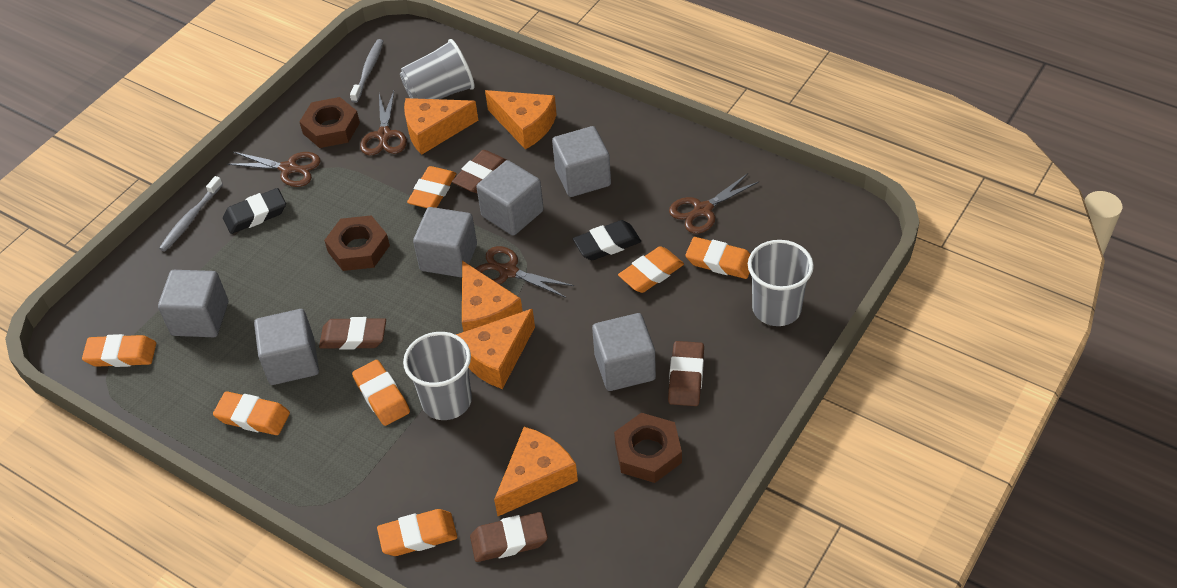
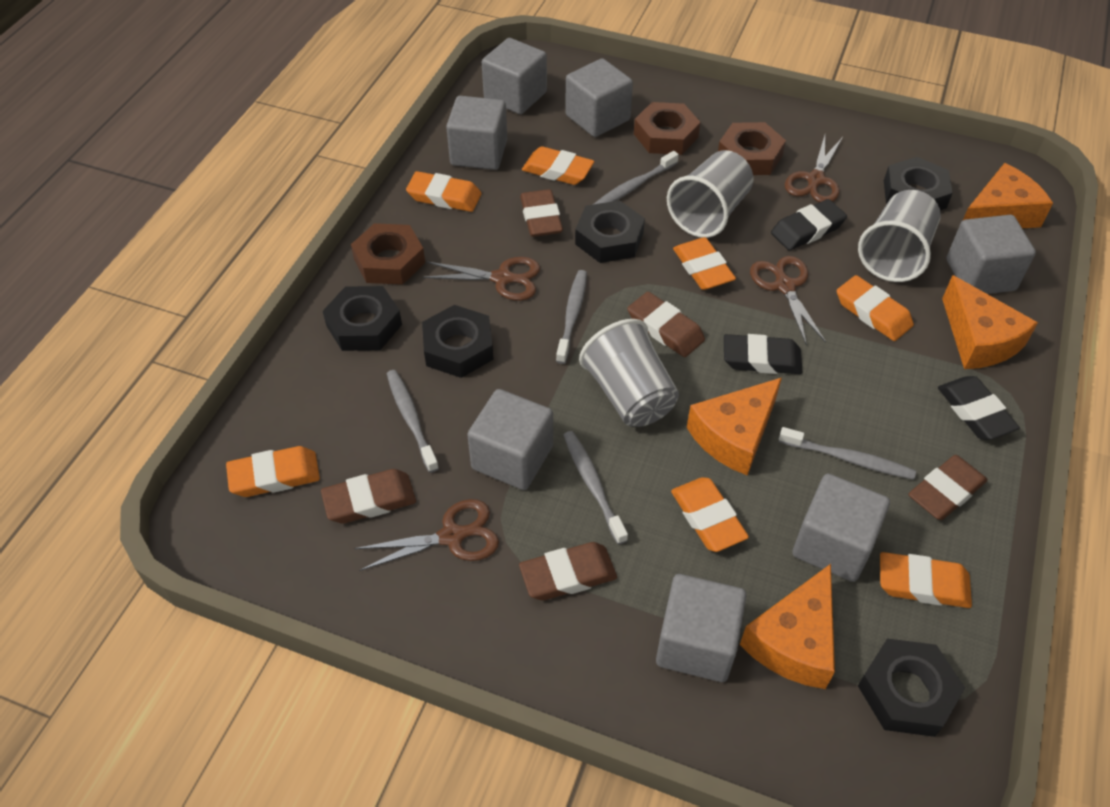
black eraser: [223,188,286,234] [573,220,641,260] = 2 -> [724,334,802,374] [771,199,847,250] [938,376,1020,440] = 3
black nut: none = 0 -> [323,286,402,351] [422,305,494,378] [575,200,645,263] [858,638,965,737] [884,157,953,210] = 5
brown eraser: [319,317,386,350] [452,150,507,193] [470,512,548,562] [668,341,704,406] = 4 -> [321,469,416,524] [519,542,617,600] [520,189,563,237] [627,292,705,357] [908,455,988,520] = 5
grey cube: [158,270,228,337] [254,309,319,385] [413,207,477,277] [476,160,544,236] [552,126,611,197] [592,313,656,391] = 6 -> [446,96,507,170] [467,389,553,490] [482,38,547,114] [565,58,633,137] [656,574,746,682] [792,474,890,582] [947,215,1036,294] = 7
grey toothbrush: [159,176,223,251] [350,39,383,103] = 2 -> [387,370,439,473] [556,270,587,364] [564,431,628,545] [594,151,679,204] [779,427,916,480] = 5
orange cheese: [404,98,478,155] [456,309,535,389] [462,261,523,332] [485,90,557,149] [494,427,578,516] = 5 -> [687,378,782,476] [740,564,835,689] [942,275,1038,369] [963,163,1053,228] = 4

